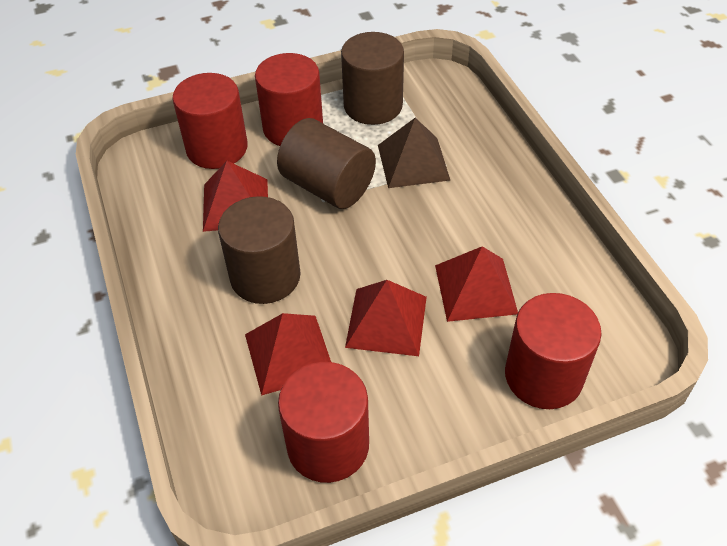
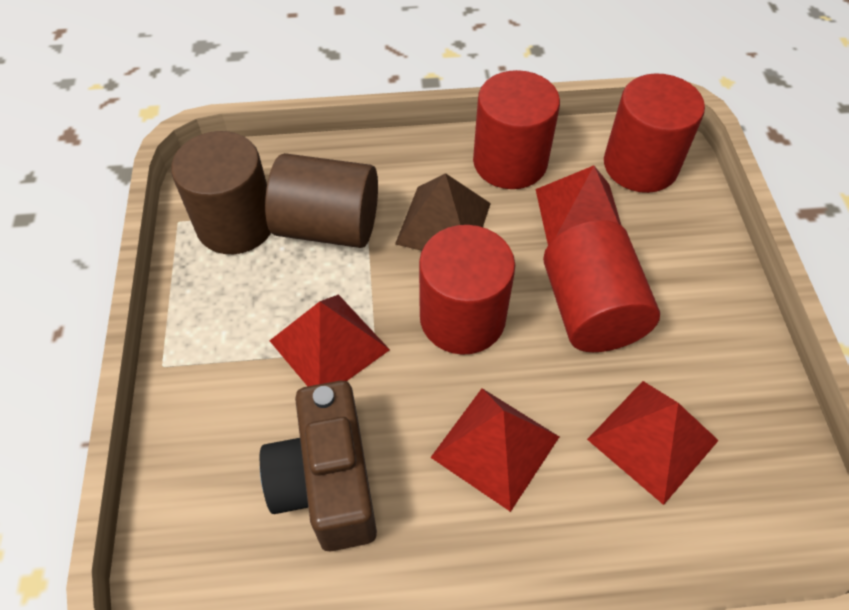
brown camera: none = 0 -> [260,381,377,551] = 1
brown cylinder: [218,196,301,304] [277,118,376,209] [341,32,404,125] = 3 -> [171,131,271,254] [265,153,378,248] = 2

